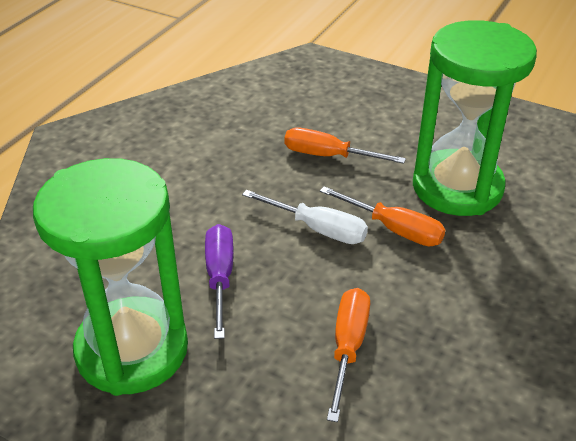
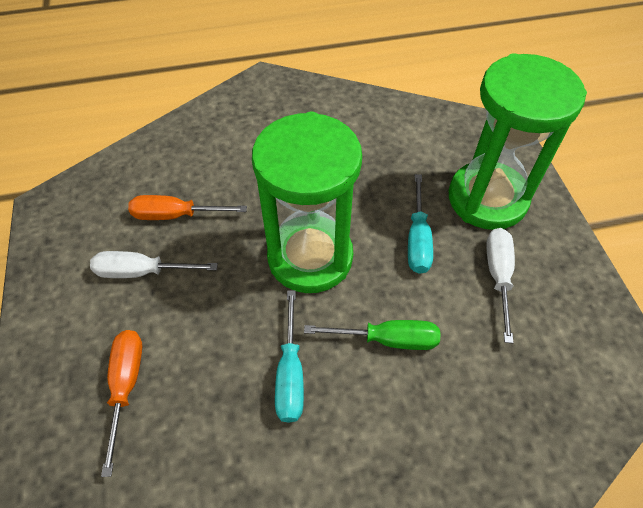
green screwdriver: none = 0 -> [304,320,440,350] = 1
orange screwdriver: [284,127,406,164] [320,186,445,246] [327,288,370,422] = 3 -> [101,330,142,477] [128,195,247,220] = 2
purple screwdriver: [205,224,233,339] = 1 -> none = 0
turquoise screwdriver: none = 0 -> [275,290,304,423] [408,174,433,274] = 2
white screwdriver: [242,190,368,244] = 1 -> [90,251,218,278] [486,228,515,343] = 2

